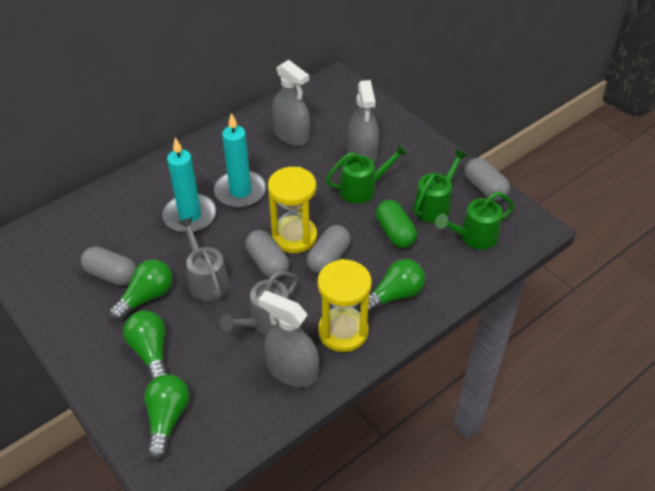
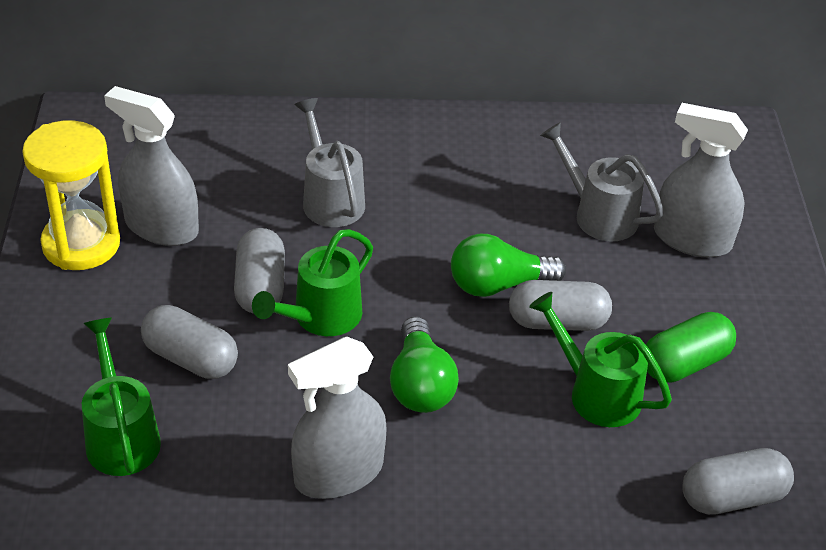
green light bulb: [109,259,173,321] [123,311,168,381] [144,374,189,460] [359,259,425,314] = 4 -> [390,316,459,413] [451,234,566,297] = 2
turquoise candle: [162,137,216,233] [214,113,266,208] = 2 -> none = 0
yellow hourglass: [268,167,317,253] [318,259,372,352] = 2 -> [22,120,120,270] = 1

